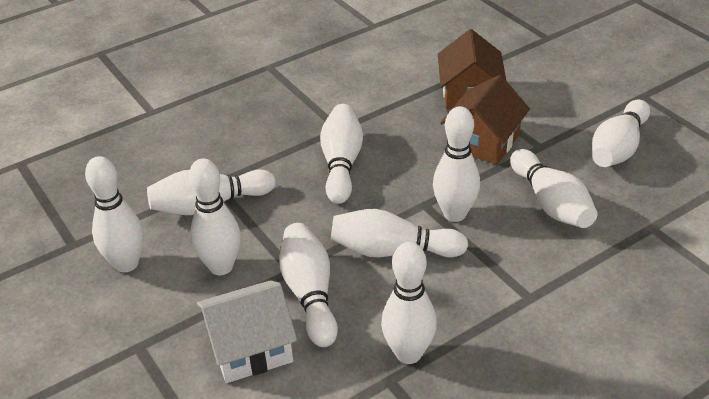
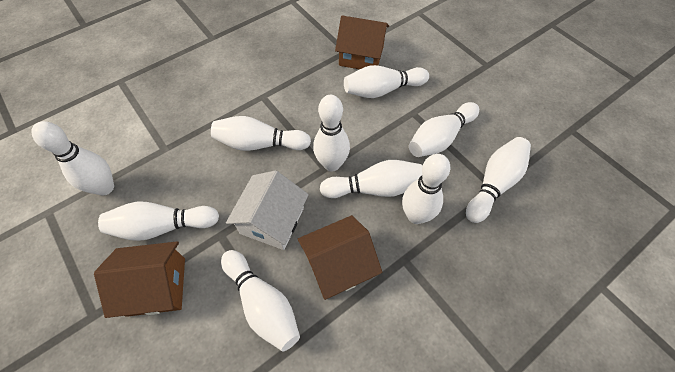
brown house: [438,29,506,110] [440,75,530,165] = 2 -> [94,241,185,318] [298,215,382,300] [335,16,389,69] = 3

